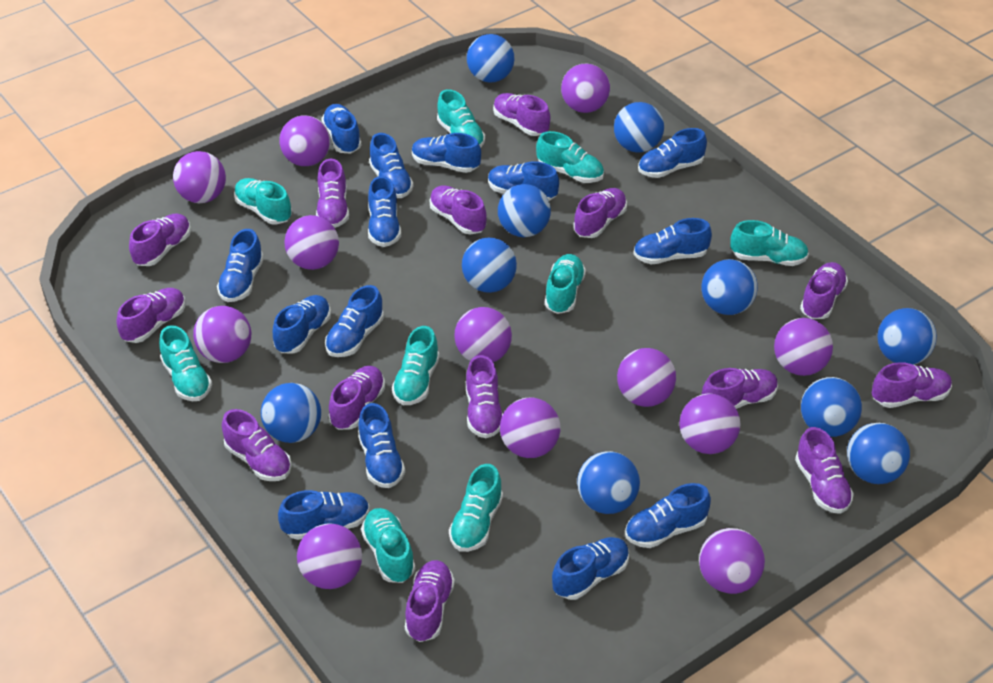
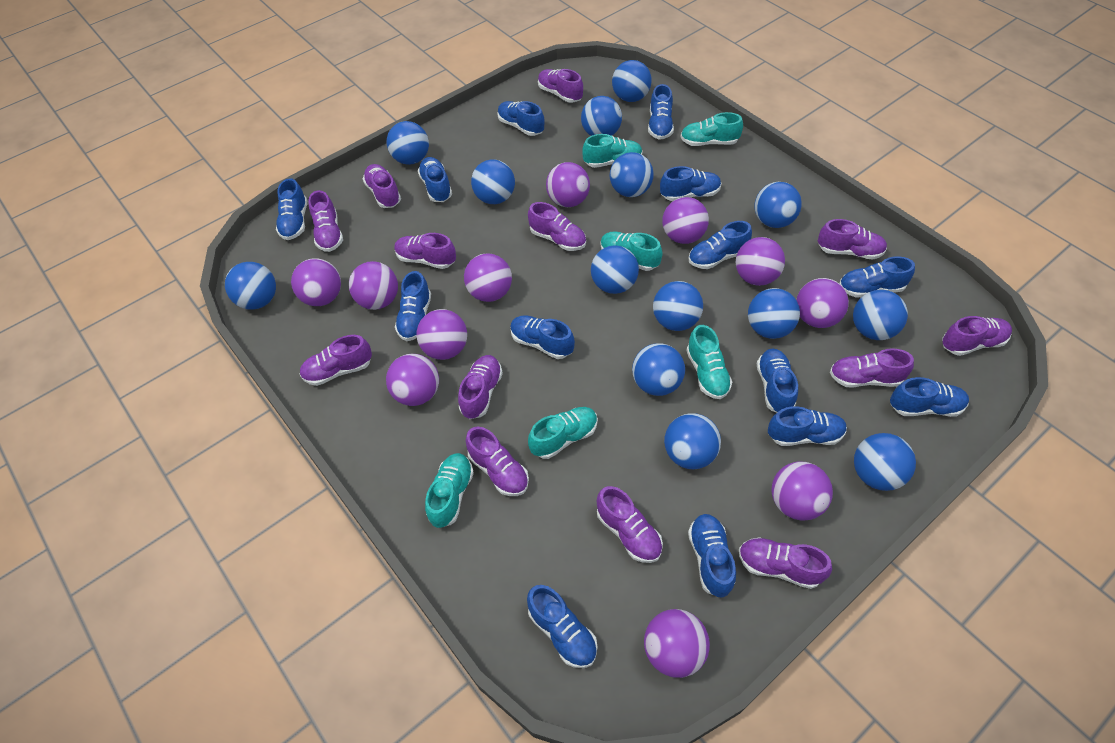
blue ball: [261,383,321,443] [462,238,517,293] [467,34,514,83] [498,184,551,237] [577,451,640,514] [614,102,664,153] [701,259,758,315] [801,377,862,437] [847,423,910,484] [877,308,937,365] = 10 -> [225,262,276,310] [387,121,429,165] [471,160,515,204] [581,96,622,136] [591,245,639,294] [610,152,654,197] [612,60,652,102] [632,344,685,396] [653,281,703,331] [664,413,721,469] [748,288,800,339] [755,182,802,228] [853,290,908,340] [854,433,916,491] = 14
purple ball: [173,151,226,203] [193,306,251,363] [279,116,330,166] [284,215,339,270] [297,523,362,589] [454,307,512,362] [500,398,560,458] [561,64,610,113] [617,348,676,407] [679,394,740,454] [699,528,765,594] [774,318,833,376] = 12 -> [291,258,341,306] [349,261,398,310] [386,354,439,406] [416,309,467,360] [464,253,512,302] [546,162,590,207] [644,609,710,678] [662,197,709,244] [736,237,785,286] [771,462,833,521] [796,278,849,328] = 11
purple shoe: [117,288,185,343] [129,214,191,266] [222,409,292,481] [316,159,349,228] [329,366,385,430] [405,560,455,642] [430,185,487,235] [466,355,503,438] [493,93,550,136] [573,188,627,238] [701,368,778,409] [795,427,854,514] [800,262,848,319] [872,362,952,408] = 14 -> [299,335,372,386] [308,190,343,252] [363,164,401,208] [394,233,456,269] [458,355,503,419] [466,427,529,496] [528,202,586,251] [538,69,583,103] [597,486,663,563] [739,537,832,589] [818,219,887,259] [830,348,914,388] [942,316,1012,356] = 13
turquoise shoe: [159,325,212,401] [234,178,292,225] [361,508,415,583] [392,326,440,405] [437,89,485,148] [449,464,503,552] [536,131,604,183] [545,254,586,314] [730,220,809,266] = 9 -> [425,453,474,528] [528,407,598,459] [582,134,643,168] [600,231,663,271] [680,112,743,146] [686,325,732,399] = 6

